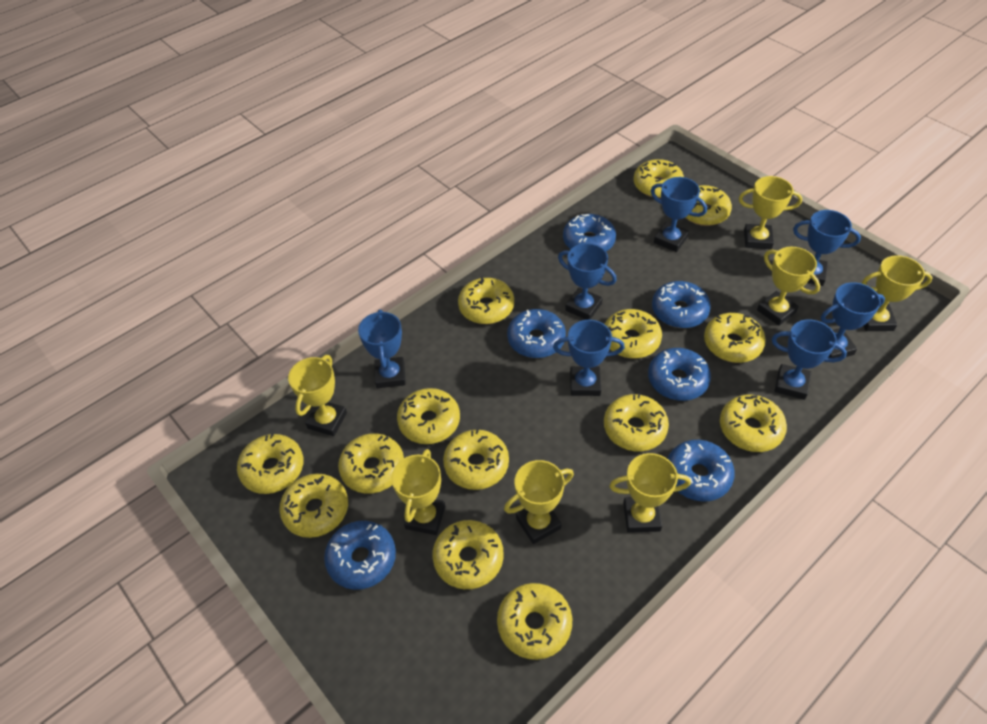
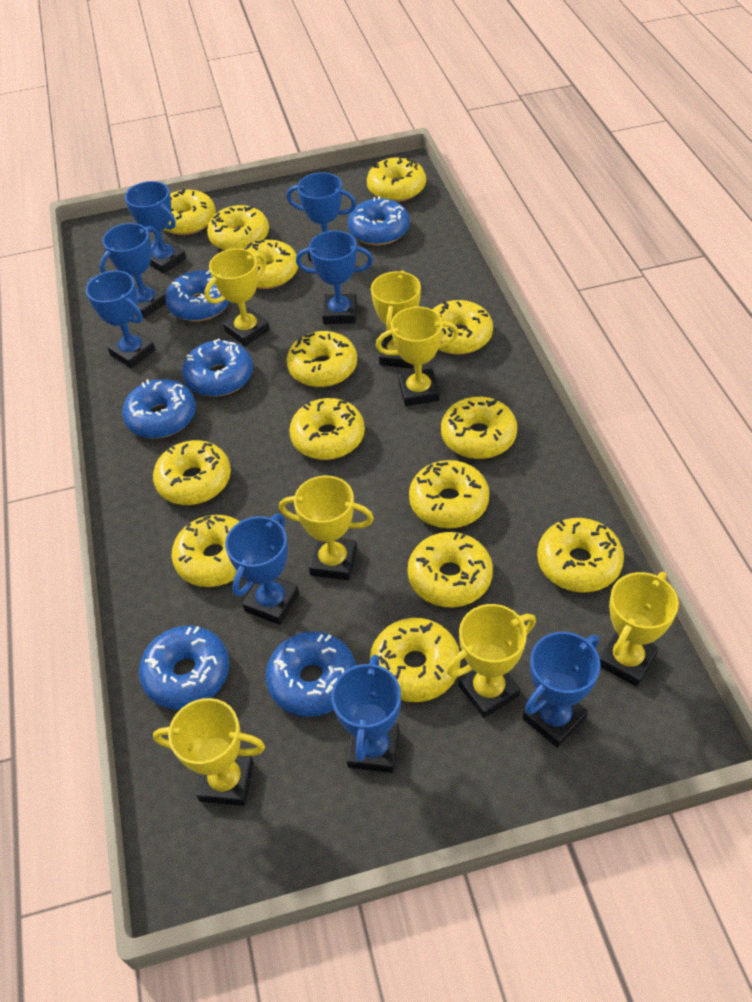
blue trophy: [358,309,406,388] [553,320,625,396] [558,243,617,320] [651,177,707,252] [772,320,847,400] [793,210,861,286] [821,282,885,358] = 7 -> [86,271,156,368] [100,223,166,318] [125,181,186,274] [225,514,299,625] [287,172,357,261] [296,231,373,324] [331,655,401,773] [523,632,601,748] = 8

